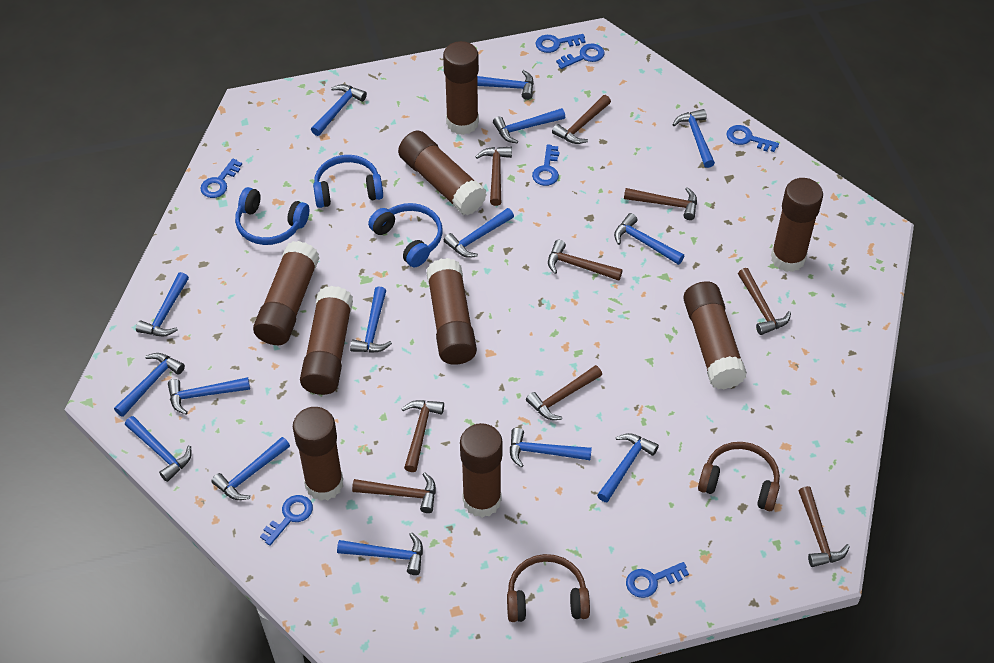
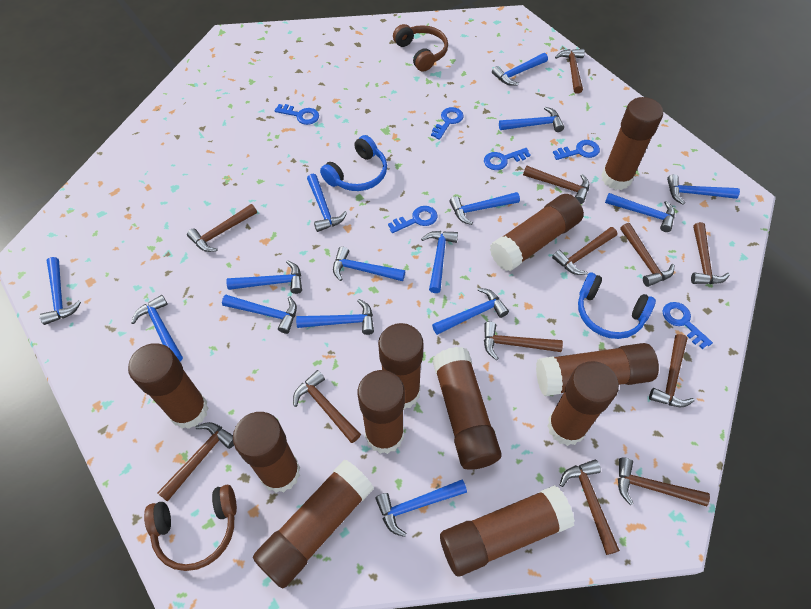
blue headphones: [235,187,309,245] [313,155,383,208] [368,203,443,267] = 3 -> [320,135,387,191] [578,273,656,339] = 2
blue key: [200,159,242,198] [260,495,313,546] [532,144,559,186] [536,34,586,53] [556,43,605,69] [626,562,689,598] [726,125,779,152] = 7 -> [274,104,319,125] [388,206,437,233] [431,107,464,140] [484,148,530,170] [553,140,600,160] [663,302,713,349] = 6
brown glue stick: [253,241,319,345] [293,407,343,501] [300,286,353,395] [398,130,487,215] [426,258,477,365] [443,41,479,135] [460,423,503,518] [683,281,747,389] [771,178,823,272] = 9 -> [128,343,209,429] [233,412,300,493] [253,460,374,588] [358,370,405,454] [378,323,424,410] [432,347,502,470] [440,485,575,576] [490,194,584,271] [536,343,659,396] [547,361,619,446] [601,97,663,190] = 11
brown hammer: [352,472,436,513] [401,400,444,472] [476,147,512,206] [526,365,602,420] [548,240,623,281] [552,95,611,144] [624,187,697,220] [738,268,791,335] [799,486,850,567] = 9 -> [157,422,234,502] [187,204,257,252] [293,370,361,443] [484,321,563,360] [523,166,589,204] [552,227,617,275] [555,49,585,94] [560,460,620,555] [618,458,710,506] [620,223,674,287] [649,334,694,407] [691,222,730,284] = 12

